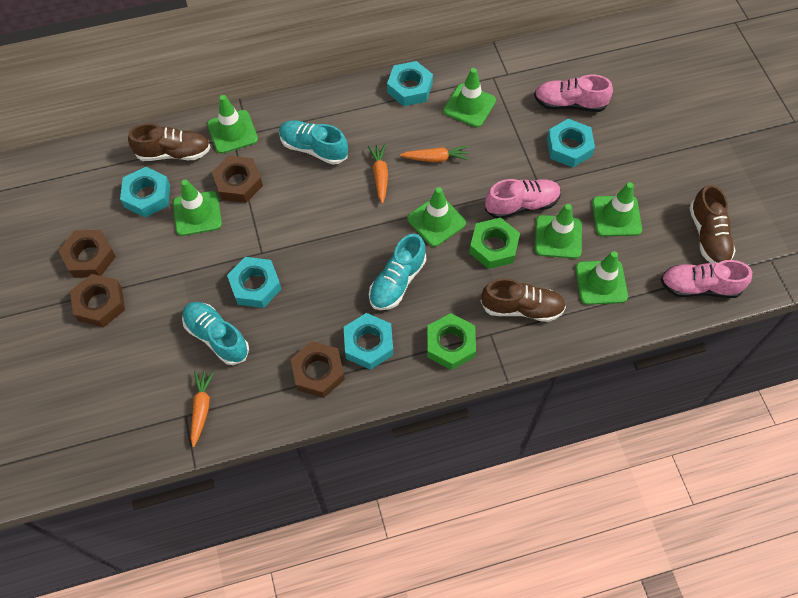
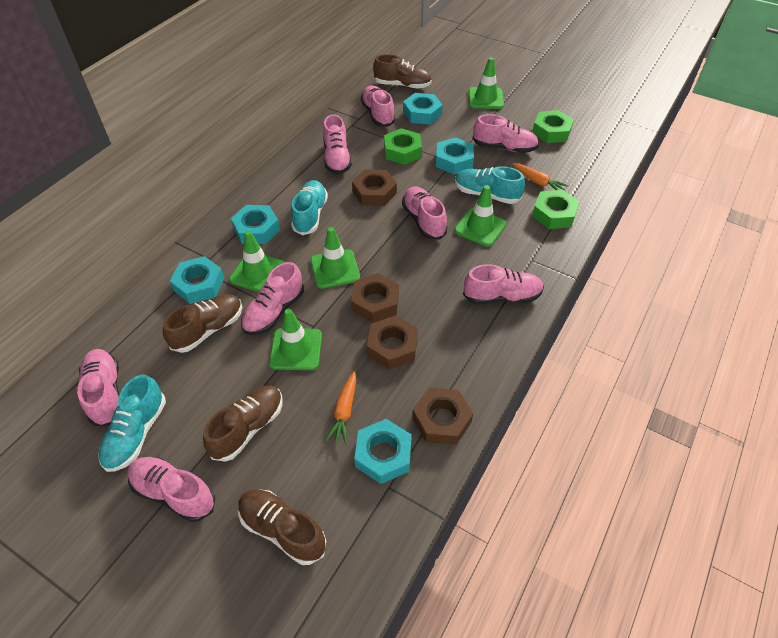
brown shoe: [128,123,211,161] [480,278,566,322] [689,185,736,263] = 3 -> [163,294,242,353] [203,385,282,462] [238,489,326,565] [373,54,432,89] = 4
green nut: [427,313,476,370] [469,218,520,269] = 2 -> [384,128,422,165] [532,110,574,143] [532,190,580,229] = 3
green traffic cone: [173,179,222,236] [207,95,258,154] [407,187,466,247] [443,68,496,127] [535,204,582,259] [576,251,628,305] [592,182,642,236] = 7 -> [229,231,285,292] [269,309,322,370] [311,227,360,289] [454,185,507,247] [469,57,504,109] = 5
orange carrot: [191,371,214,447] [368,144,388,204] [400,145,469,162] = 3 -> [325,371,357,445] [513,163,569,190] = 2
pink shoe: [485,179,561,218] [534,75,613,112] [660,260,752,298] = 3 -> [77,349,119,427] [128,457,215,522] [241,262,304,335] [323,114,352,174] [361,86,395,127] [402,186,447,240] [463,264,544,304] [473,114,539,153] = 8

